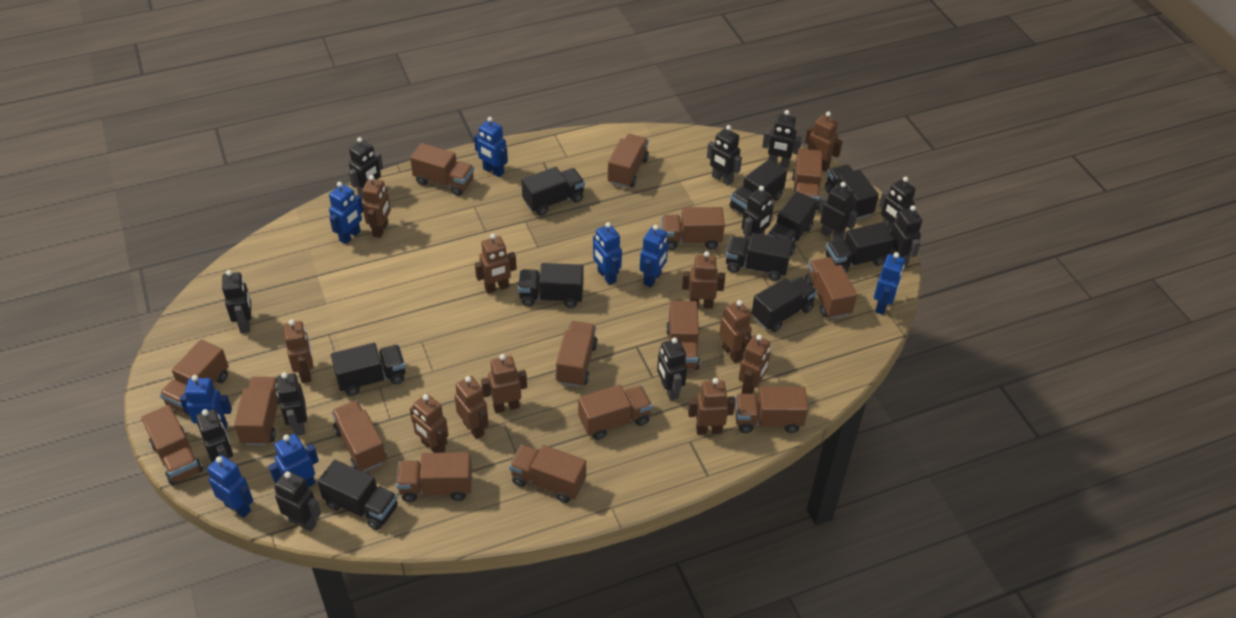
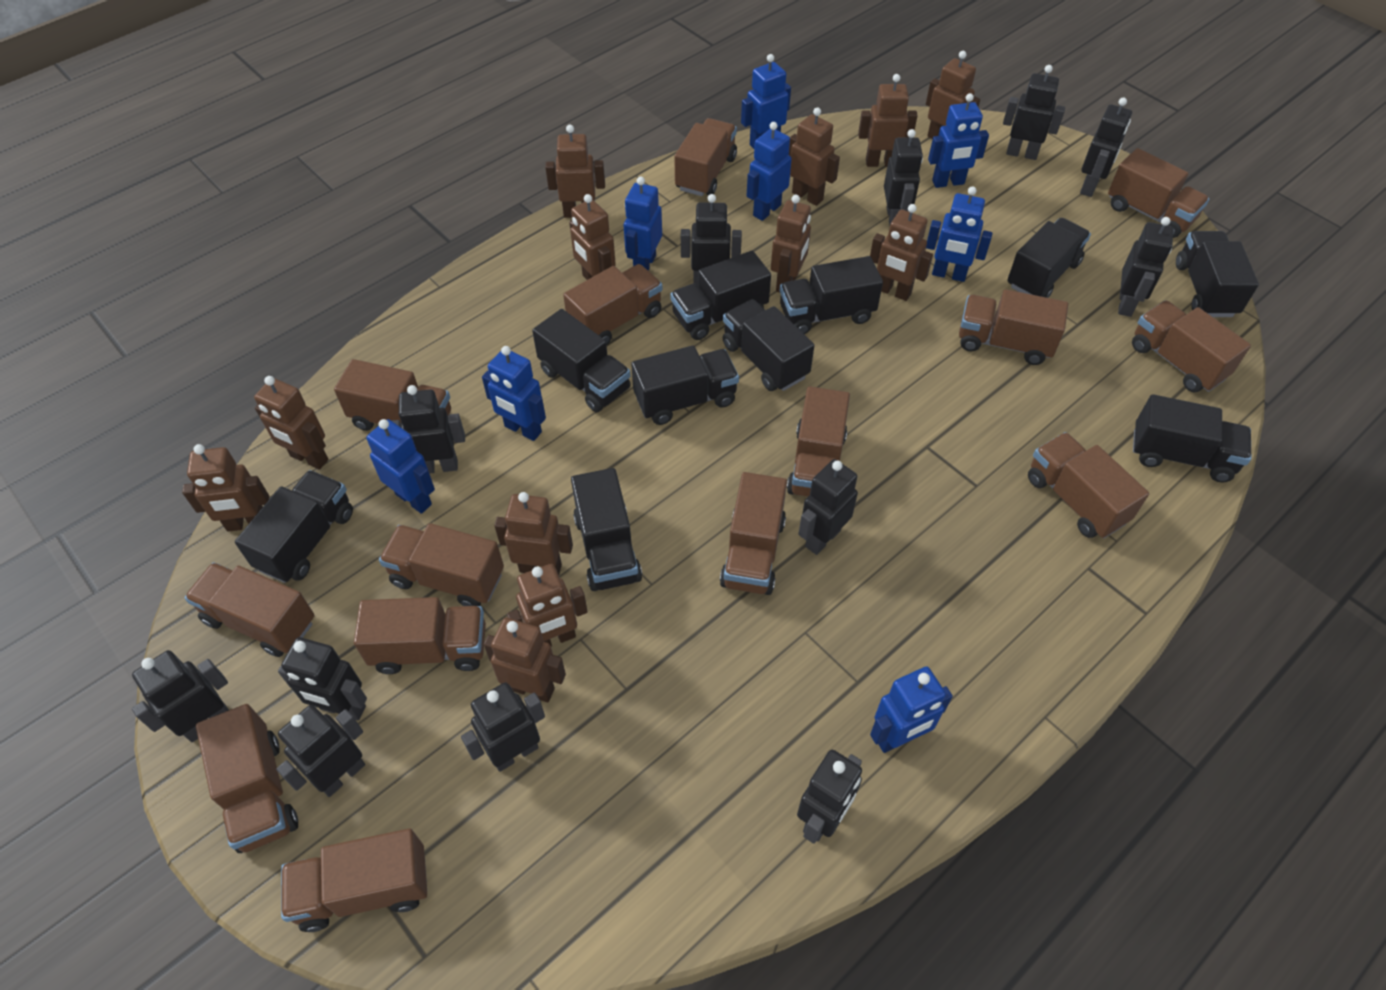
brown robot: [283,320,313,383] [362,175,391,238] [410,394,448,453] [455,376,489,439] [475,234,517,294] [481,354,527,413] [682,251,725,309] [688,378,736,435] [719,300,752,363] [738,335,770,394] [805,112,843,172] = 11 -> [182,444,269,532] [254,376,328,470] [484,618,566,702] [494,492,573,575] [507,564,587,647] [545,125,605,218] [569,194,616,280] [771,195,811,293] [789,107,840,206] [858,74,918,167] [870,204,933,301] [926,51,980,139] = 12
brown truck: [141,405,203,485] [160,339,229,416] [234,377,280,446] [331,400,387,472] [396,452,472,502] [410,143,474,196] [509,445,586,503] [556,321,598,387] [578,385,652,440] [608,134,649,188] [661,207,725,250] [666,301,700,370] [735,386,808,433] [792,149,822,210] [805,257,857,319] = 15 -> [184,562,315,657] [196,704,298,853] [281,829,427,932] [334,359,451,431] [354,597,486,674] [379,523,504,606] [563,264,662,345] [674,118,737,196] [720,472,787,595] [787,386,850,497] [959,289,1068,365] [1028,432,1149,538] [1108,148,1209,238] [1132,301,1251,393] = 14

